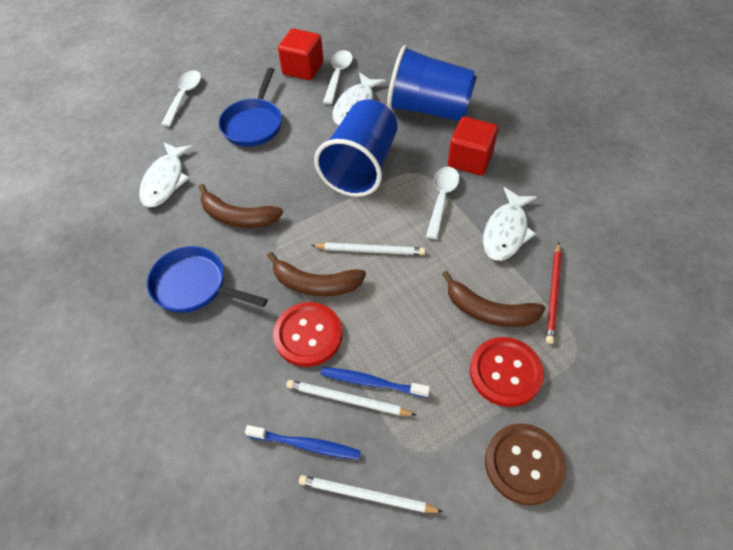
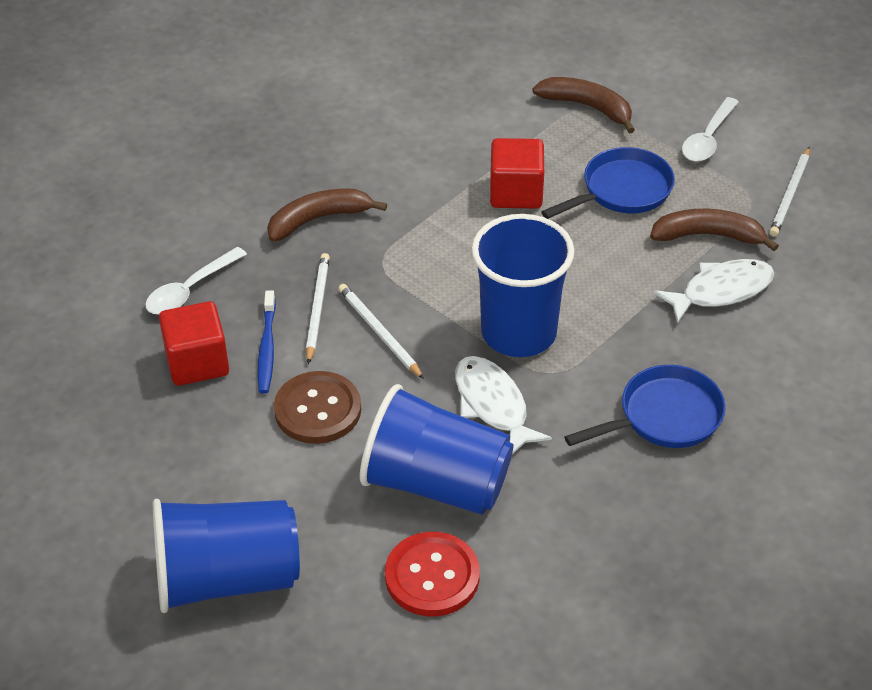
blue cup: [314,100,398,197] [387,45,477,121] = 2 -> [153,499,300,613] [360,384,514,515] [471,214,574,357] = 3
blue toothbrush: [245,425,361,460] [321,367,430,398] = 2 -> [257,290,276,394] = 1
red button: [273,302,342,367] [470,337,544,407] = 2 -> [385,532,480,616] = 1
red pencil: [546,243,562,344] = 1 -> none = 0
white fish: [139,142,194,207] [332,73,386,125] [483,187,537,261] = 3 -> [455,356,552,454] [653,259,774,324] = 2
white spoon: [161,70,201,127] [323,50,353,104] [426,167,460,239] = 3 -> [145,247,247,314] [682,97,739,162] = 2

